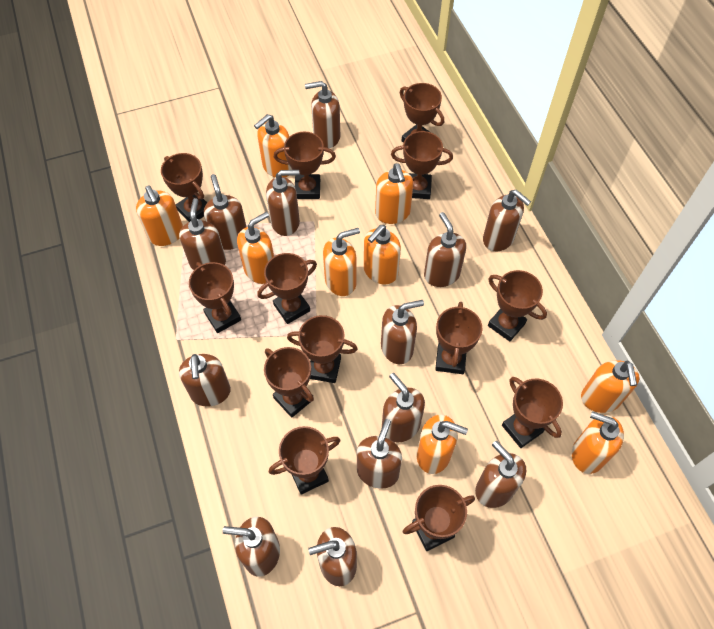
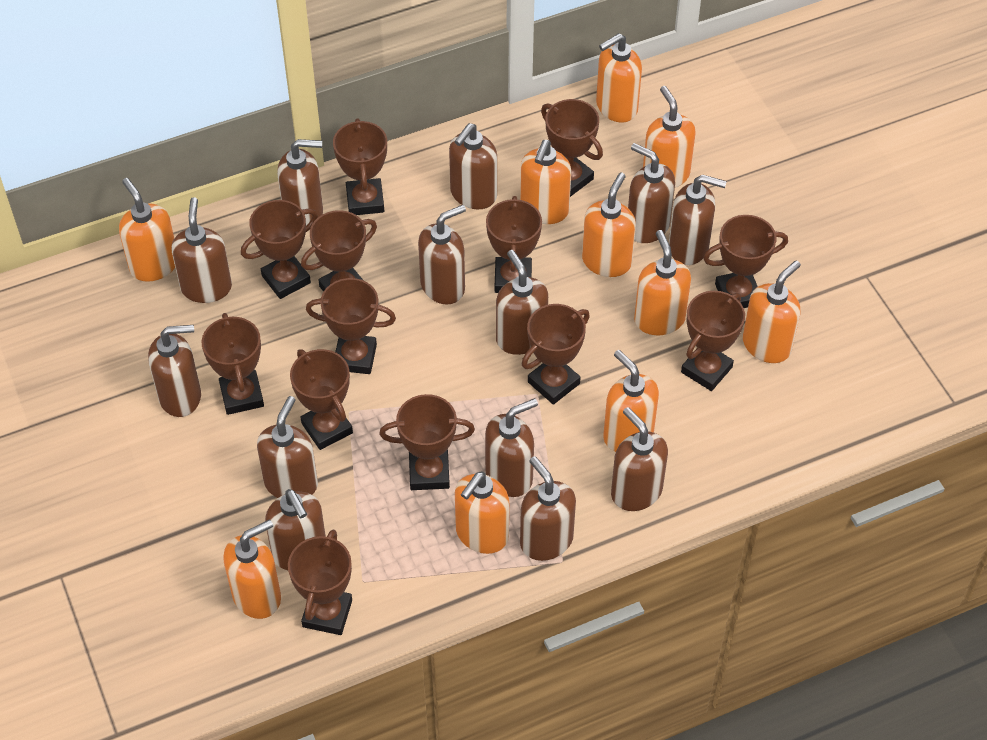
orange soap dispenser: [136,186,183,246] [237,212,274,284] [254,114,293,178] [323,228,360,296] [364,225,401,284] [375,163,413,224] [417,415,468,474] [572,411,624,474] [581,360,640,413] = 9 -> [119,178,175,282] [223,520,281,619] [455,471,509,554] [520,140,571,224] [582,173,636,277] [596,33,642,123] [603,350,659,452] [634,230,691,335] [643,86,695,188] [743,260,801,363] = 10

